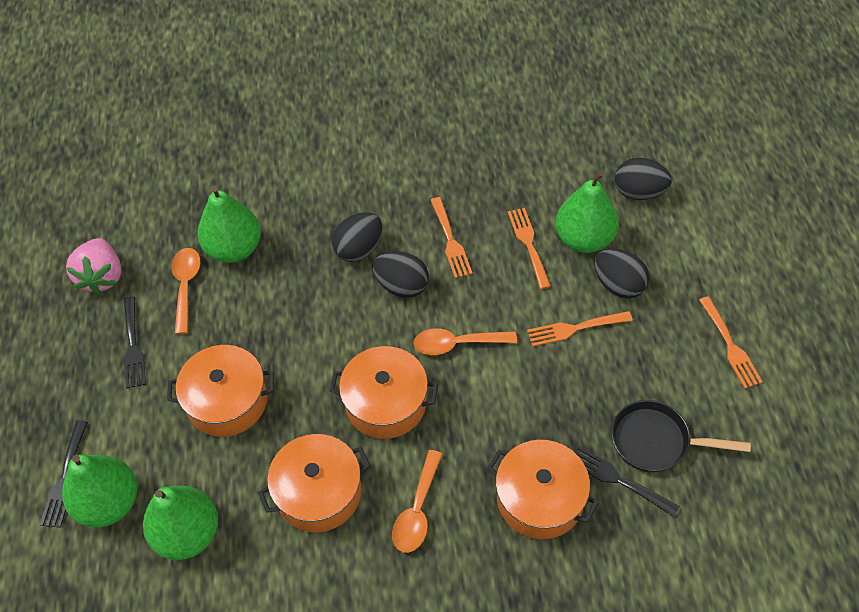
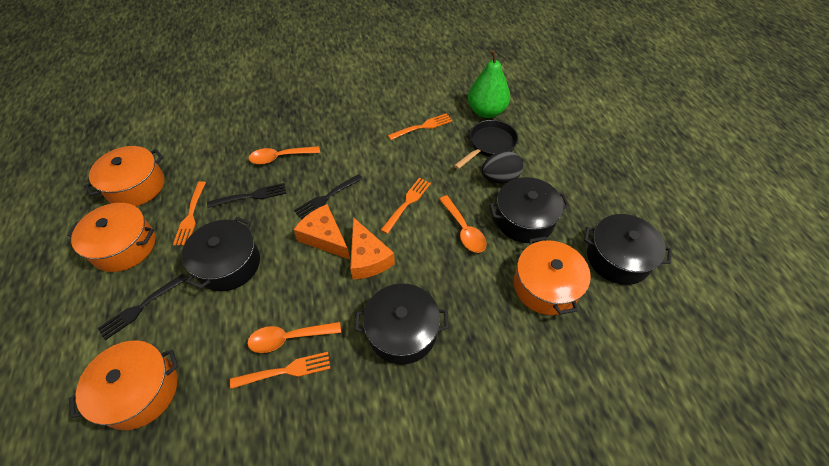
black egg: [332,212,382,262] [373,251,429,298] [594,249,649,299] [615,158,672,200] = 4 -> [482,151,523,184] = 1
black pot: none = 0 -> [182,217,260,291] [355,283,449,365] [489,177,570,243] [584,214,672,285] = 4
green pear: [62,455,137,527] [143,486,218,560] [198,186,261,263] [555,171,619,253] = 4 -> [468,50,510,118] = 1
orange cheese: none = 0 -> [293,204,350,260] [350,217,395,279] = 2
pink strawberry: [66,238,121,295] = 1 -> none = 0

